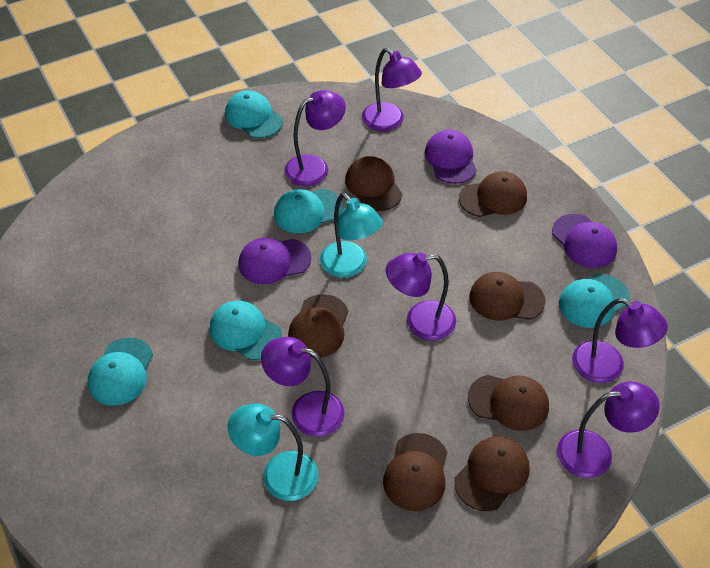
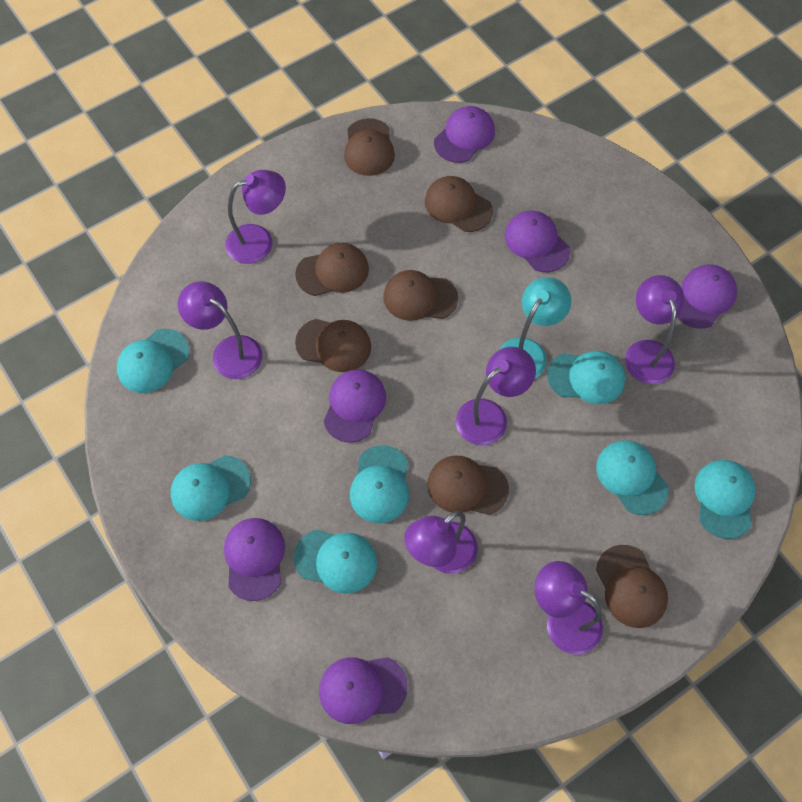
purple cap: [239,237,311,284] [425,130,477,184] [552,214,617,268] = 3 -> [224,518,285,601] [319,657,408,724] [324,369,386,443] [434,106,495,163] [505,211,570,272] [677,265,737,329] = 6
turquoise cap: [88,337,153,406] [210,301,282,360] [225,90,283,138] [274,189,343,233] [559,274,630,328] = 5 -> [117,329,189,393] [171,455,251,521] [294,529,377,594] [350,445,409,523] [547,351,625,404] [596,440,669,515] [694,460,756,539] = 7
turquoise lamp: [228,403,318,501] [320,193,383,278] = 2 -> [499,277,571,378] = 1

